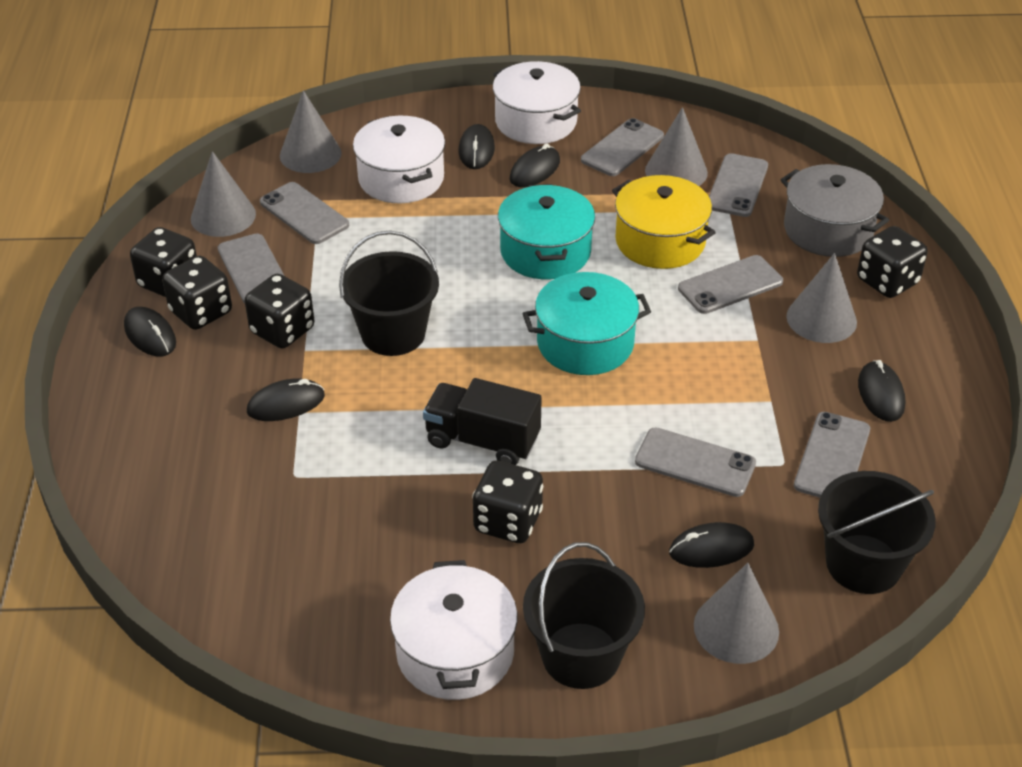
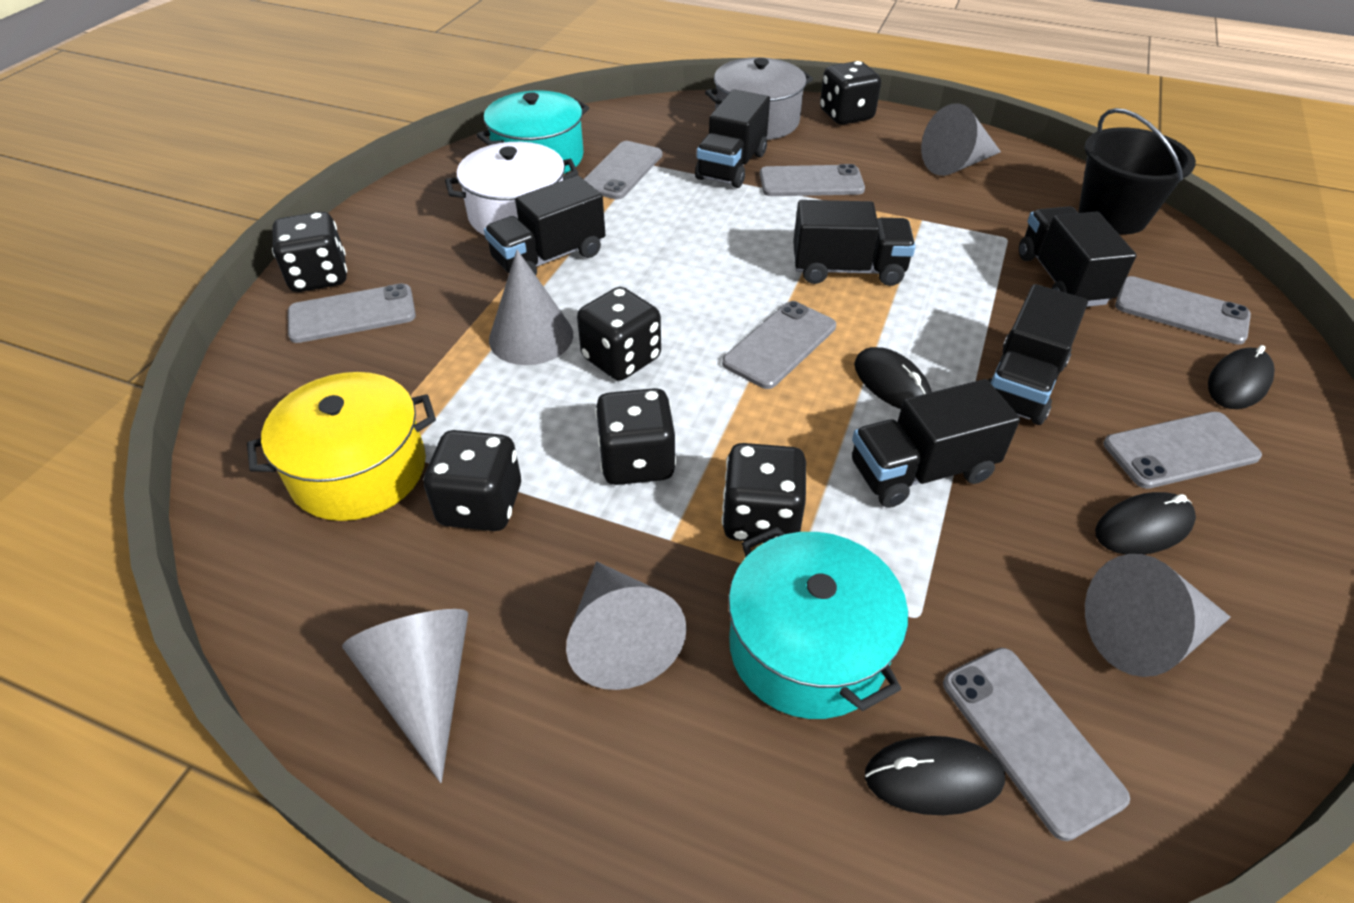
black bucket: [339,230,439,356] [523,542,645,689] [818,471,936,594] = 3 -> [1079,108,1196,234] = 1
black dice: [130,227,197,297] [162,256,232,330] [245,274,314,348] [472,460,543,543] [857,226,928,298] = 5 -> [272,212,347,292] [424,430,521,531] [577,287,661,381] [595,388,676,485] [722,443,806,543] [820,61,881,125] = 6
black mouse: [124,307,176,356] [247,378,325,421] [459,124,495,169] [510,143,560,187] [669,522,754,568] [858,360,905,422] = 6 -> [854,347,931,409] [865,736,1005,815] [1095,492,1196,554] [1208,345,1275,409] = 4
black truck: [423,378,542,465] = 1 -> [484,176,605,275] [695,89,770,188] [793,200,915,286] [852,379,1020,508] [988,284,1088,425] [1019,206,1137,307] = 6
white pot: [353,116,445,203] [390,560,517,700] [493,61,581,144] = 3 -> [445,142,578,236] = 1

